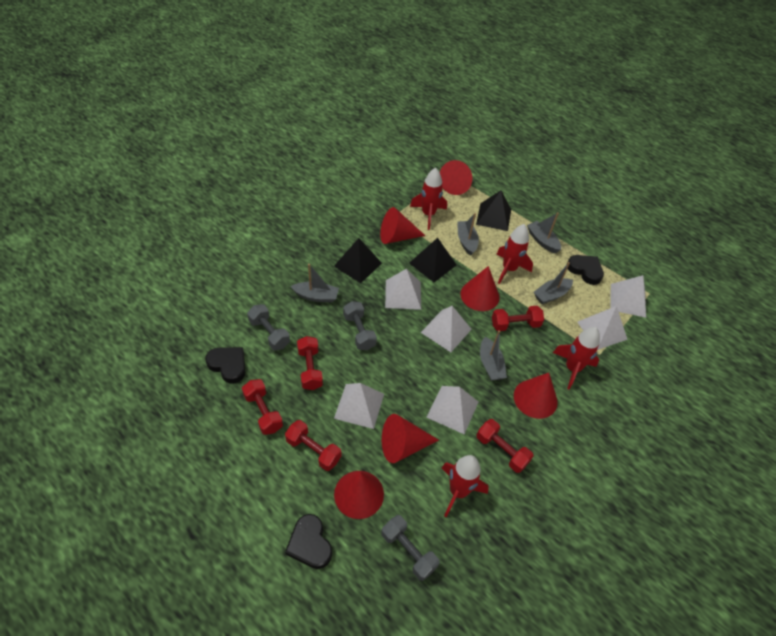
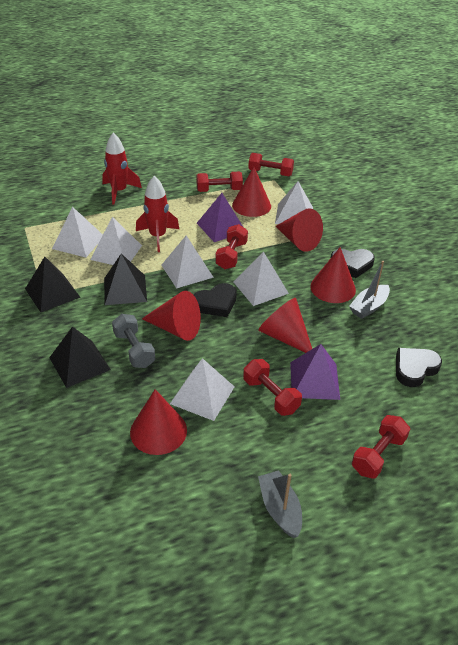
grey boat: [291,264,339,303] [457,213,479,256] [480,330,507,381] [527,212,561,253] [534,262,573,304] = 5 -> [258,470,302,538] [349,261,390,319] = 2
grey dumbbell: [247,304,290,351] [343,301,377,350] [381,515,440,581] = 3 -> [112,314,155,368] = 1
purple pyramid: none = 0 -> [197,193,243,242] [290,344,340,400] = 2
red rocket: [410,168,447,230] [442,455,489,517] [496,224,533,284] [553,327,600,390] = 4 -> [102,133,142,205] [136,176,179,252] = 2

